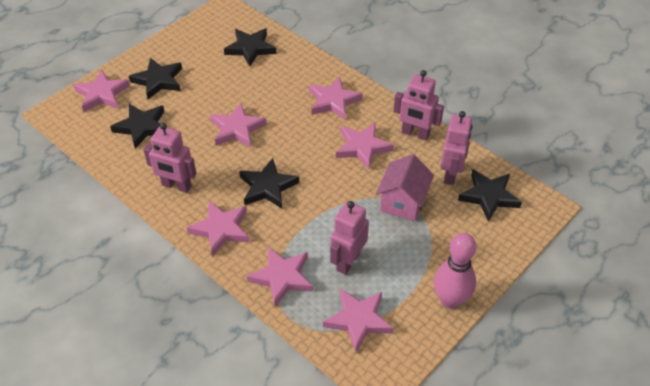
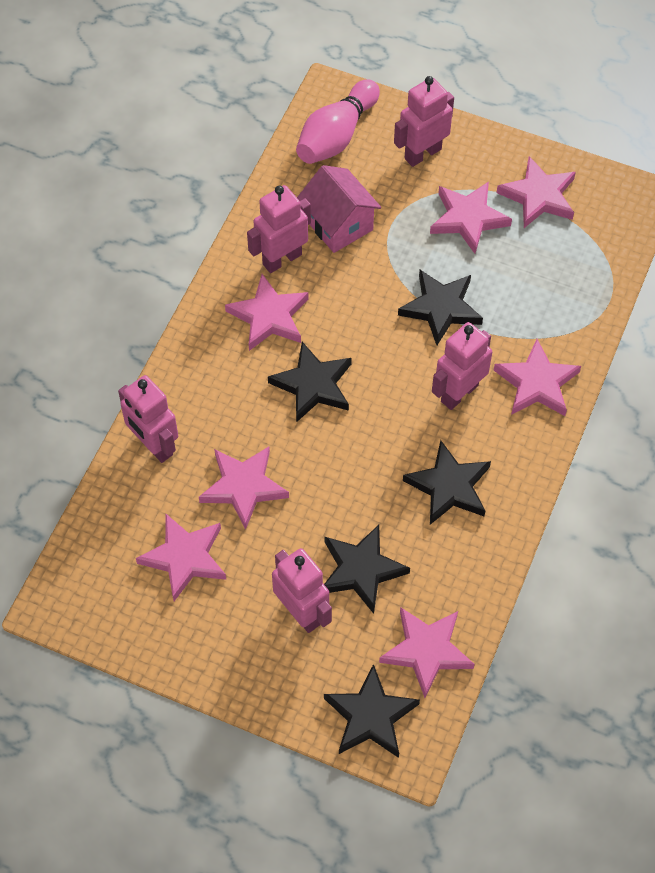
pink robot: [143,123,197,193] [330,201,369,275] [393,70,444,140] [440,111,472,185] = 4 -> [118,375,178,463] [247,185,311,273] [272,548,332,633] [394,76,454,167] [432,322,492,410] = 5

